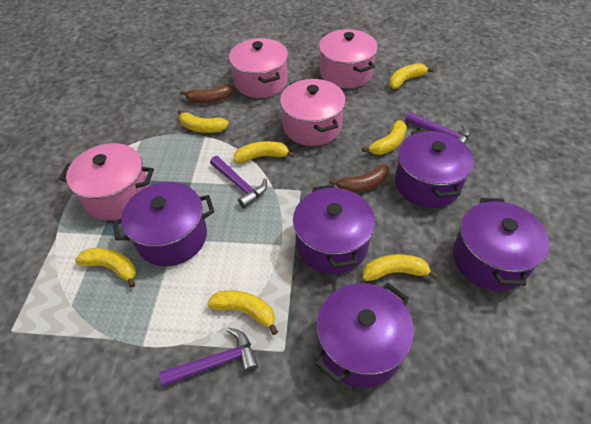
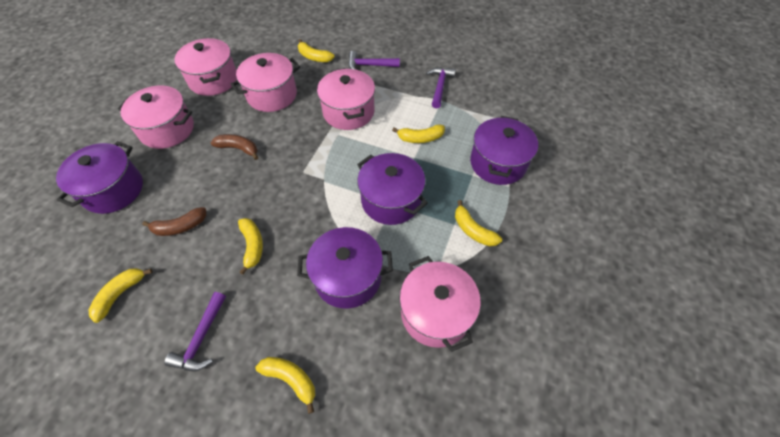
pink pot: [59,143,154,220] [229,38,288,98] [280,79,346,146] [319,29,378,88] = 4 -> [118,85,194,149] [175,38,237,96] [231,53,300,112] [317,68,375,130] [399,256,481,352] = 5
purple pot: [113,182,214,266] [293,184,375,274] [315,283,414,388] [395,129,474,208] [453,198,549,291] = 5 -> [56,141,143,214] [297,227,393,309] [357,153,428,225] [470,116,538,185] = 4
yellow banana: [75,248,136,288] [178,110,229,133] [207,290,278,335] [234,141,295,163] [362,120,407,155] [363,254,438,281] [389,63,434,89] = 7 -> [89,268,153,323] [238,218,263,275] [255,357,315,414] [298,39,334,62] [392,124,445,143] [455,200,502,246] = 6

